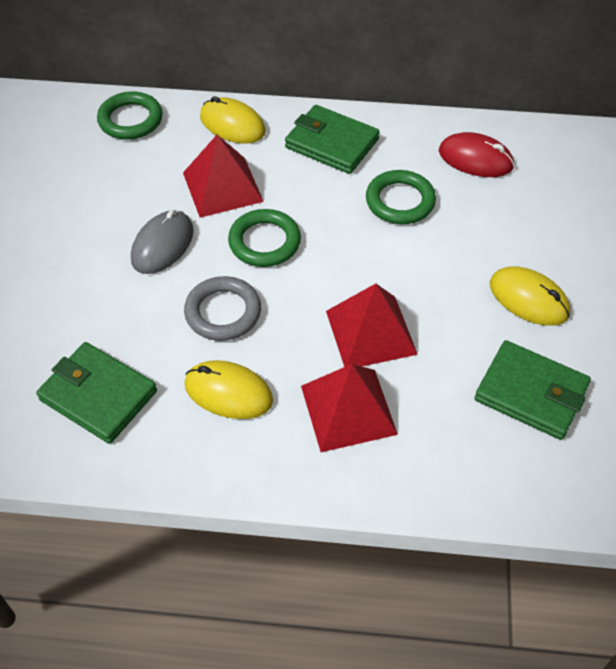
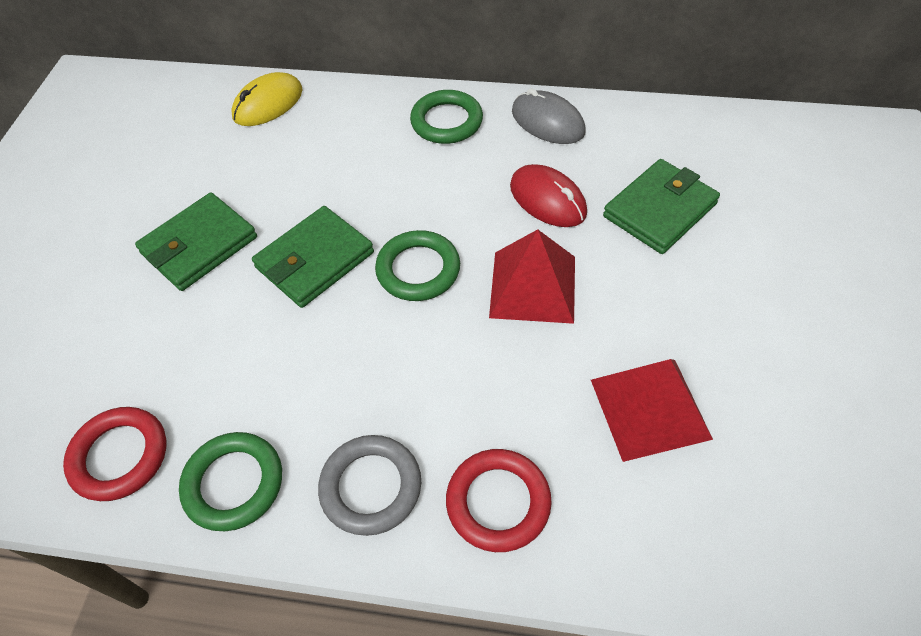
red pyramid: [183,135,264,218] [301,364,398,452] [326,284,418,367] = 3 -> [489,229,575,324] [591,359,713,462] = 2
red ring: none = 0 -> [63,407,166,501] [446,449,552,552] = 2
yellow mouse: [184,360,273,419] [200,96,266,144] [490,266,570,326] = 3 -> [231,72,302,126] = 1

